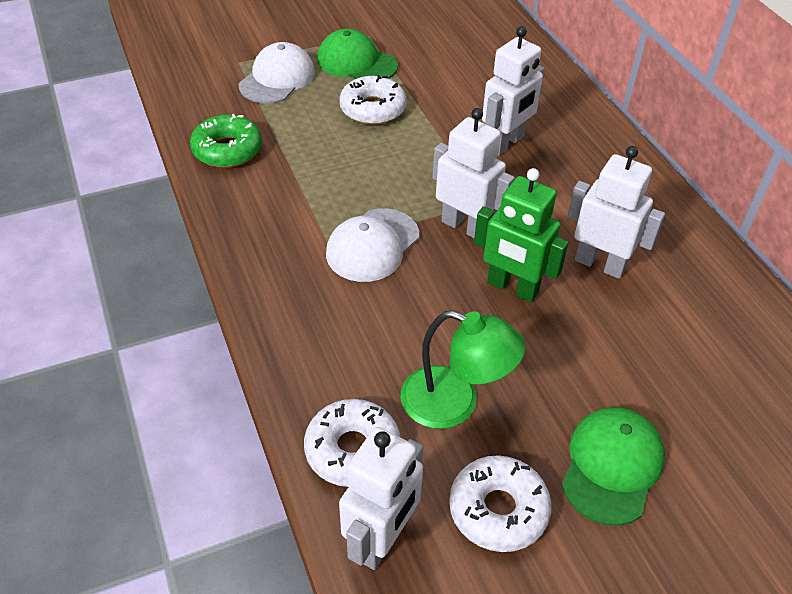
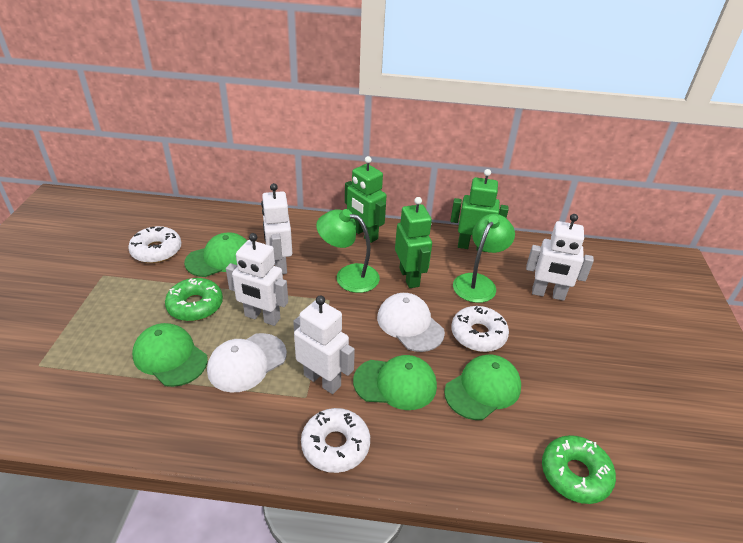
green cap: [317,29,398,79] [561,407,665,526] = 2 -> [132,323,208,387] [184,232,247,277] [353,355,437,410] [444,355,521,420] = 4
green donut: [190,114,262,168] = 1 -> [165,278,223,321] [542,435,616,504] = 2
green lamp: [401,310,525,429] = 1 -> [316,209,380,293] [453,214,515,303] = 2
green robot: [474,168,568,302] = 1 -> [345,156,387,243] [395,197,432,288] [450,169,508,252] = 3

